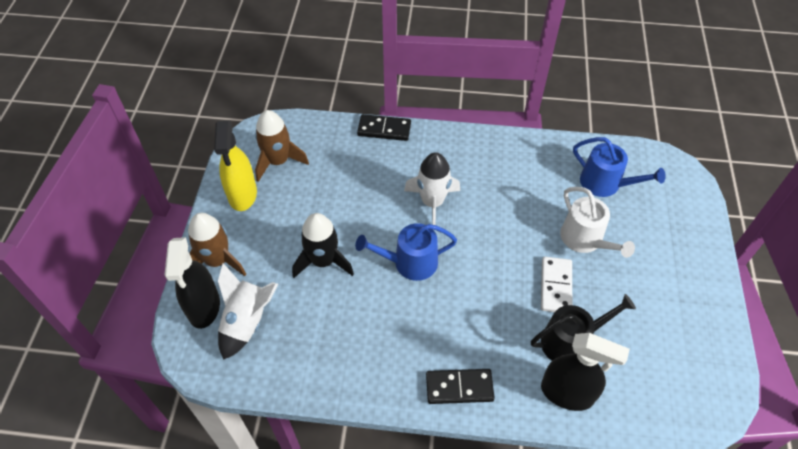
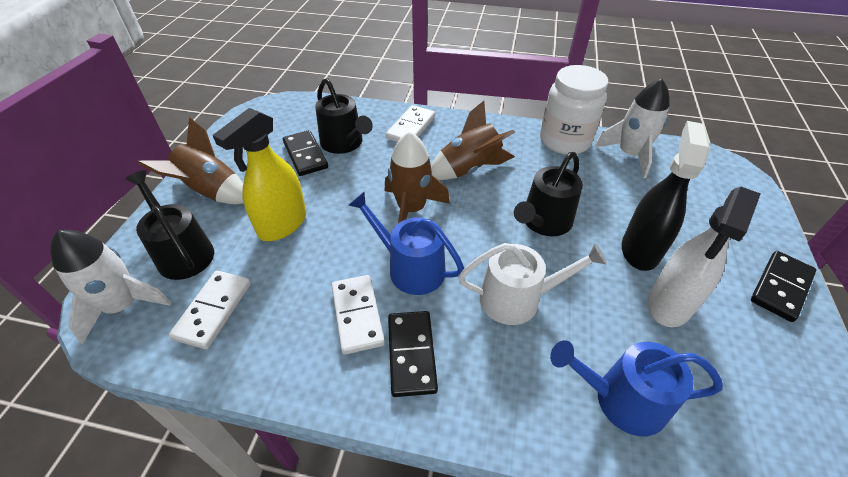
black domino: [357,114,411,141] [426,369,495,404] = 2 -> [283,130,328,176] [388,311,438,397] [751,251,816,322] = 3
black rocket: [292,213,354,278] = 1 -> none = 0
black spray bottle: [164,237,220,329] [541,333,630,411] = 2 -> [622,121,710,271] = 1
black watering can: [531,294,636,361] = 1 -> [125,170,214,280] [315,78,373,154] [514,152,583,236] = 3
brown rocket: [188,213,246,276] [255,110,309,182] = 2 -> [137,117,244,204] [385,131,450,223] [431,101,515,180] = 3
white domino: [541,257,572,312] = 1 -> [169,271,251,349] [331,275,385,355] [385,105,435,142] = 3
white jar: none = 0 -> [540,65,609,155] = 1
white spray bottle: none = 0 -> [648,187,761,327] = 1

